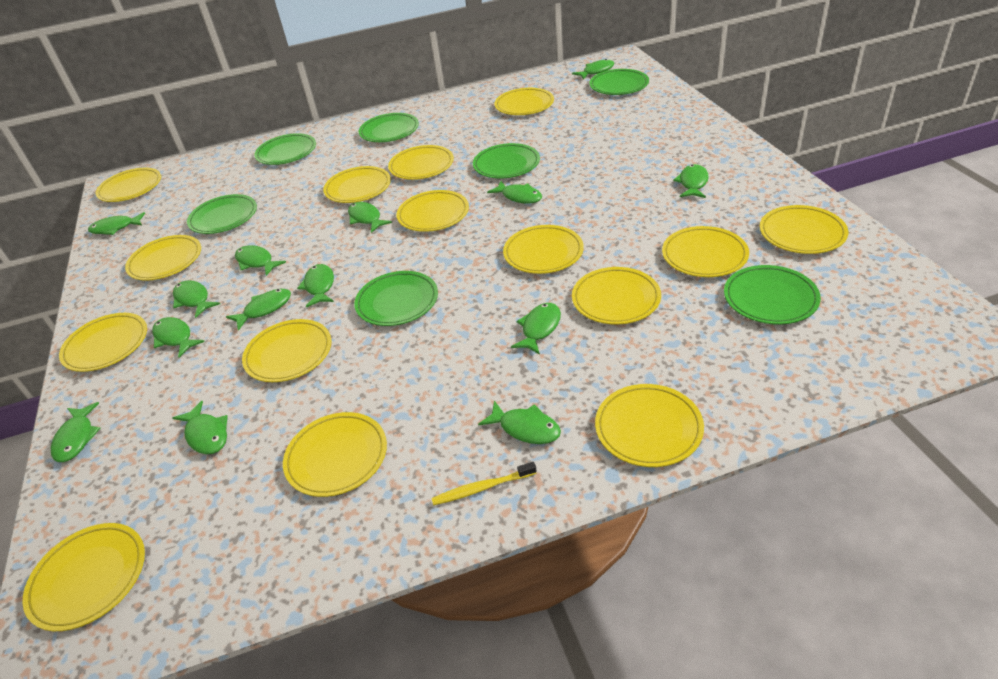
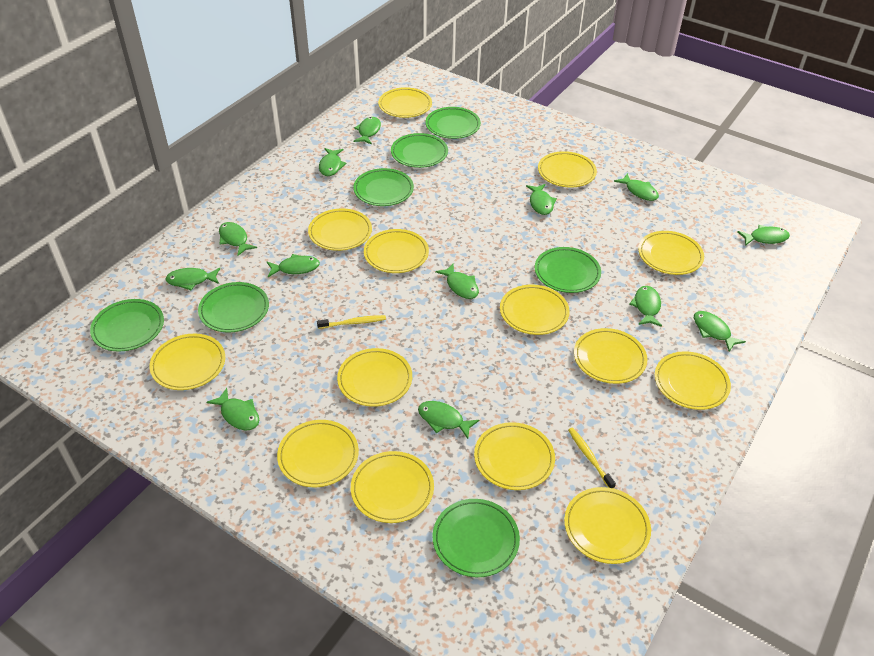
green fish: [51,402,101,462] [88,212,145,235] [152,317,205,357] [173,280,220,318] [173,401,228,454] [226,289,291,331] [235,245,286,276] [297,264,334,308] [348,202,392,233] [478,401,561,444] [487,181,542,204] [511,303,561,355] [572,59,614,79] [673,164,709,198] = 14 -> [165,268,220,290] [206,388,259,431] [219,222,257,256] [267,254,320,277] [319,148,347,176] [353,117,381,144] [418,401,479,439] [435,263,479,299] [526,184,557,215] [614,173,659,201] [629,286,662,327] [694,311,746,352] [737,225,790,246] = 13
yellow plate: [23,523,145,631] [59,313,147,372] [96,168,161,202] [125,235,201,281] [242,319,332,382] [283,412,387,497] [323,166,391,203] [388,145,454,180] [396,190,469,232] [494,88,554,115] [503,225,584,274] [572,267,661,325] [595,384,704,467] [662,226,749,277] [759,205,848,254] = 15 -> [150,334,225,390] [277,420,359,487] [308,209,372,251] [337,348,412,407] [351,451,434,523] [364,229,429,273] [378,87,432,118] [474,422,555,490] [500,285,570,335] [538,151,597,187] [564,487,651,564] [574,328,647,384] [638,231,704,275] [655,351,731,410] = 14
yellow toothbrush: [431,462,537,505] = 1 -> [317,315,386,329] [568,428,616,488] = 2

